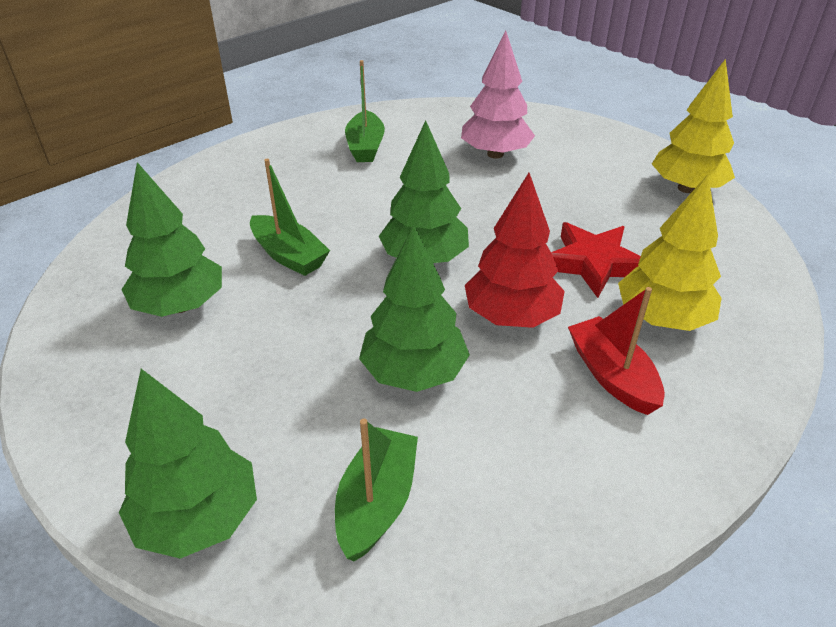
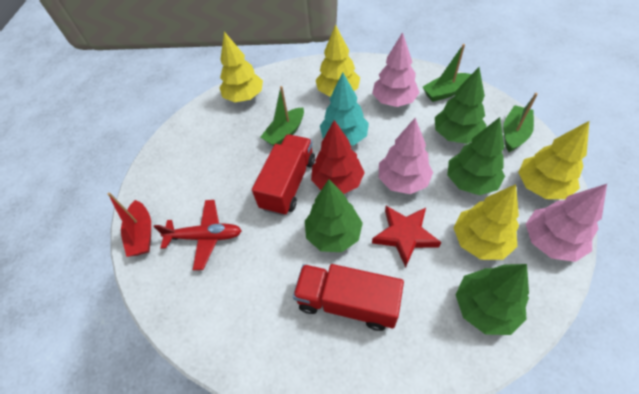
pink tree: [461,30,535,159] = 1 -> [372,32,420,107] [379,118,433,194] [526,184,607,262] = 3
red plane: none = 0 -> [154,200,242,270] = 1
red truck: none = 0 -> [252,134,315,216] [293,264,404,331] = 2
turquoise tree: none = 0 -> [320,72,369,145] = 1
yellow tree: [618,175,721,331] [652,59,735,193] = 2 -> [220,32,263,102] [316,24,360,97] [454,184,519,260] [518,121,589,199] = 4

